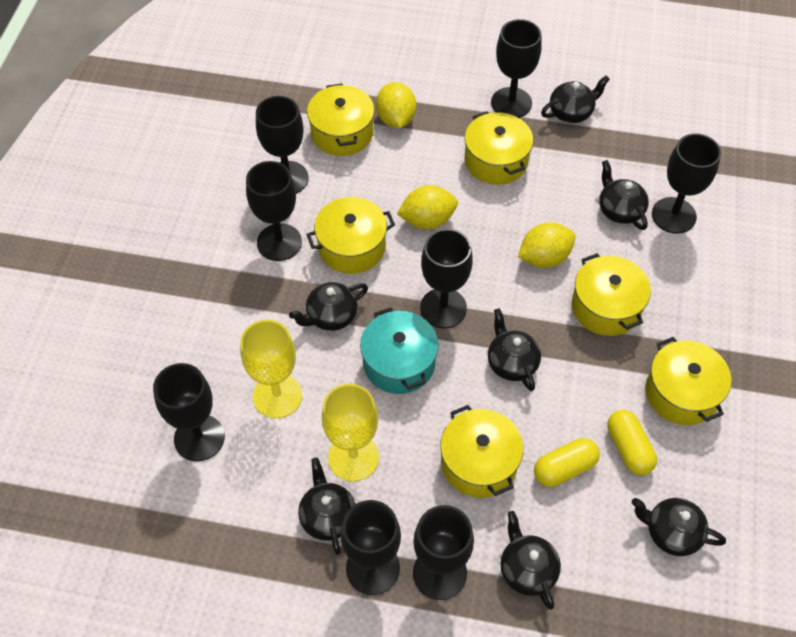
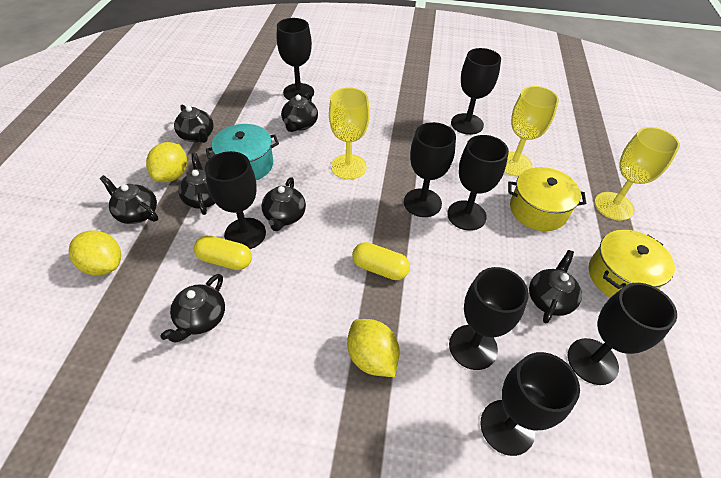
yellow goblet: [240,320,302,418] [322,384,379,482] = 2 -> [329,87,370,180] [504,86,559,176] [594,127,680,221] = 3
yellow pot: [306,197,395,274] [307,83,375,156] [440,405,523,498] [465,111,533,185] [572,253,651,336] [645,337,731,425] = 6 -> [508,167,586,231] [589,230,675,297] = 2

